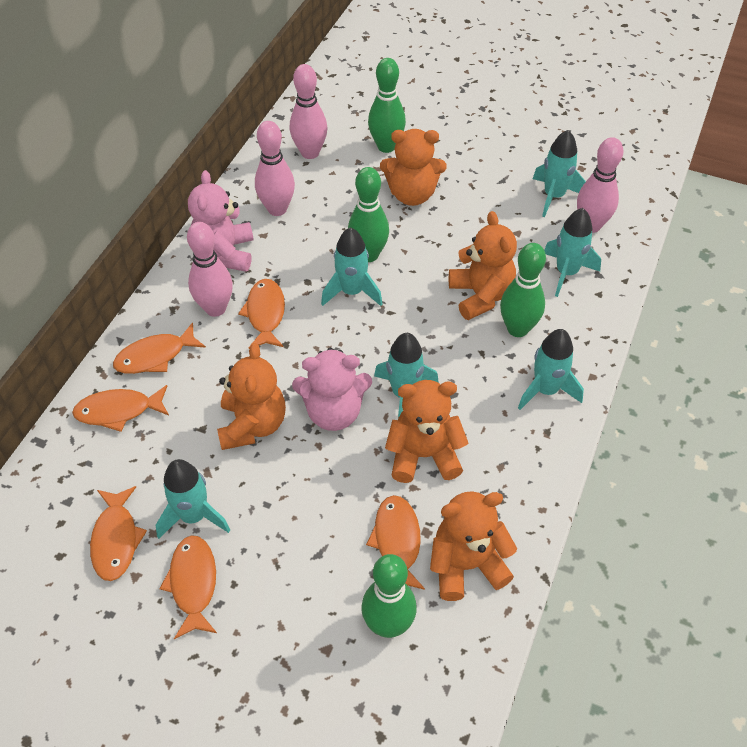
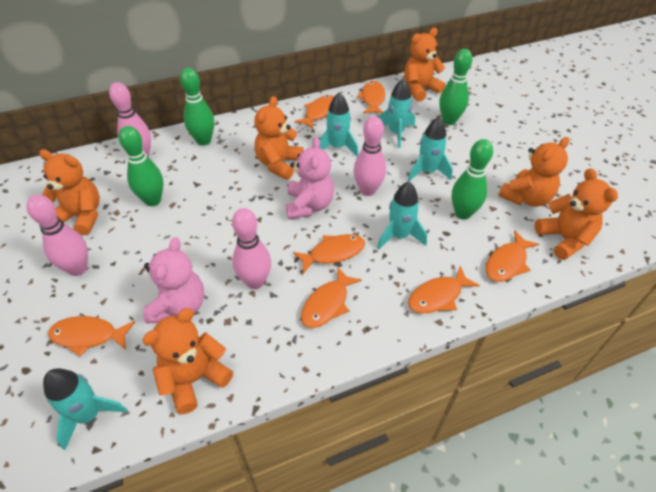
orange fish: [72,385,169,432] [90,486,147,581] [113,322,206,374] [159,535,217,639] [238,279,285,349] [366,495,425,590] = 6 -> [48,316,135,357] [293,234,365,274] [294,95,334,129] [301,267,362,328] [357,81,385,114] [408,266,480,313] [486,231,539,282] = 7
orange teddy bear: [217,343,286,450] [380,129,446,206] [385,380,469,483] [430,491,517,601] [449,211,517,320] = 5 -> [39,149,100,235] [142,308,233,414] [255,96,303,180] [404,28,446,102] [498,137,569,207] [535,168,618,260] = 6
turquoise rocket: [156,459,230,539] [321,227,383,306] [374,333,439,418] [518,329,584,410] [533,130,586,217] [544,208,601,297] = 6 -> [43,368,127,450] [320,93,359,157] [377,182,427,250] [378,78,415,148] [408,117,453,182] = 5

